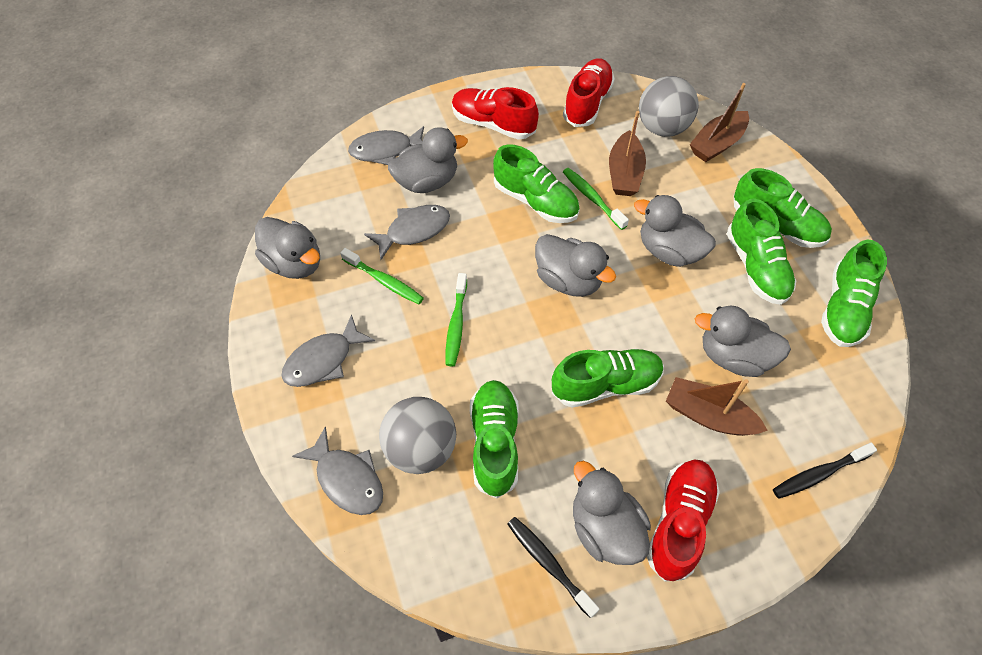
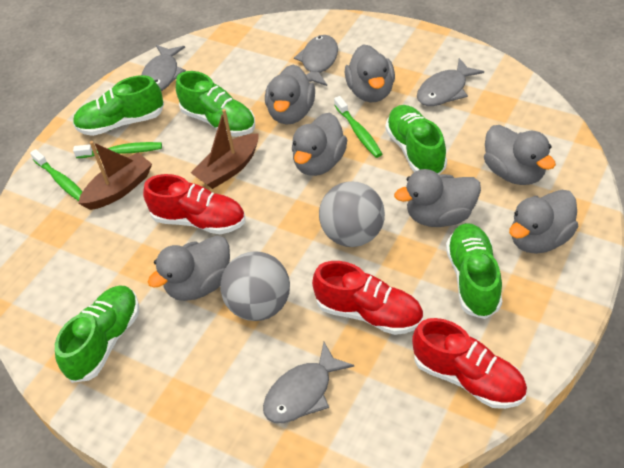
black toothbrush: [507,517,599,618] [773,443,877,499] = 2 -> none = 0
brown boat: [609,111,646,196] [666,377,768,436] [689,83,749,162] = 3 -> [78,141,152,210] [191,109,259,189] = 2
green shoe: [470,380,519,498] [493,144,580,223] [552,348,664,408] [727,199,796,305] [734,168,832,248] [821,240,887,347] = 6 -> [55,285,139,383] [73,75,164,136] [176,71,255,137] [385,105,447,175] [446,223,502,319] = 5
grey duck: [255,217,320,279] [388,127,468,193] [535,234,616,297] [573,461,651,565] [634,195,716,267] [695,305,791,377] = 6 -> [148,236,230,301] [265,64,315,125] [292,113,348,176] [345,44,395,102] [394,169,481,227] [484,125,556,185] [509,190,578,254] = 7

